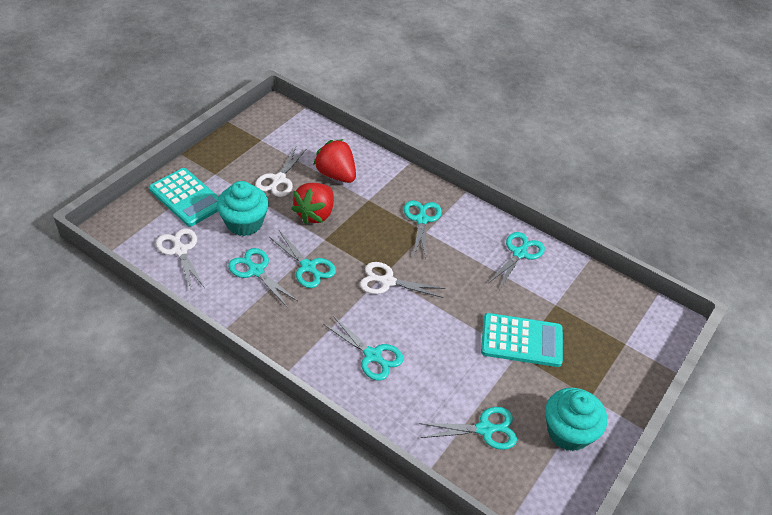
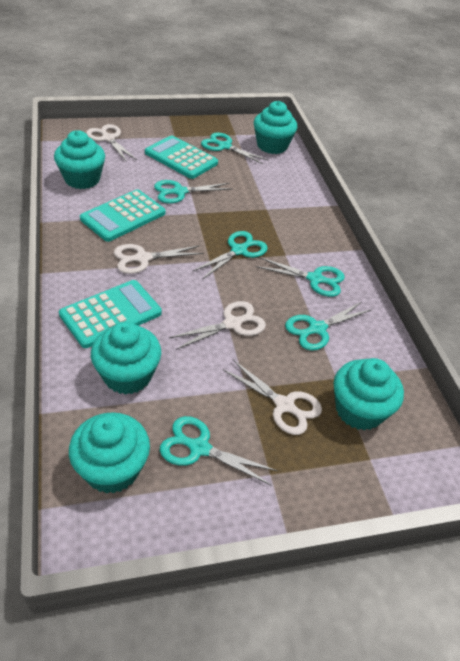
red strawberry: [291,183,334,224] [313,139,356,183] = 2 -> none = 0
turquoise calculator: [149,168,219,227] [481,313,563,367] = 2 -> [59,280,162,348] [80,189,166,242] [145,135,218,179] = 3
turquoise cupcake: [217,181,269,236] [545,388,607,451] = 2 -> [54,130,105,189] [69,412,150,494] [91,322,161,395] [253,101,297,154] [334,358,404,430] = 5
white scissors: [156,228,205,291] [255,147,306,197] [360,262,445,298] = 3 -> [86,124,137,162] [114,244,203,274] [169,301,266,350] [223,360,322,435] = 4

